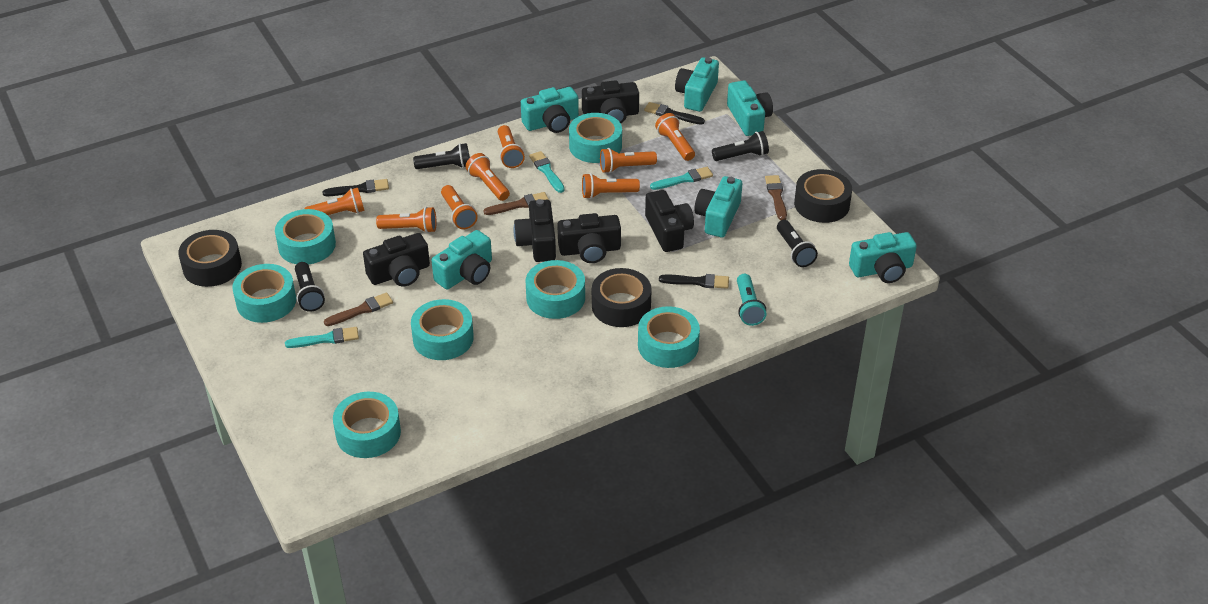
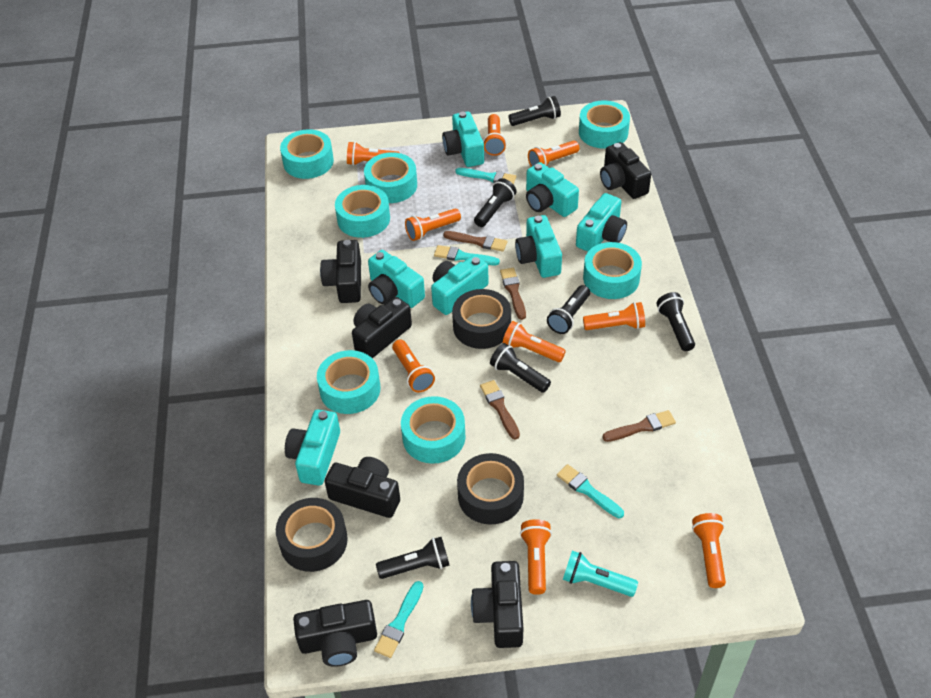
black brush: [322,179,389,196] [644,102,705,125] [659,274,729,289] = 3 -> none = 0
black camera: [363,233,430,286] [514,199,556,262] [557,213,621,263] [582,80,639,123] [645,190,694,252] = 5 -> [293,600,377,667] [320,240,361,303] [325,457,400,518] [352,297,412,358] [471,561,523,648] [600,142,651,199] = 6
black flashlight: [295,262,325,312] [413,143,470,169] [712,131,769,161] [777,220,818,267] = 4 -> [376,537,450,579] [474,178,517,227] [490,343,551,393] [508,96,561,126] [547,285,590,334] [656,292,695,351] = 6
brown brush: [324,292,393,326] [483,192,549,215] [765,175,787,220] = 3 -> [443,231,507,252] [480,380,520,440] [500,268,526,320] [602,410,676,442] = 4
orange flashlight: [304,188,365,215] [376,207,437,233] [441,185,478,229] [465,153,510,201] [498,125,525,168] [582,173,640,199] [600,148,657,173] [655,113,695,161] = 8 -> [347,142,400,166] [392,339,435,392] [405,209,461,241] [483,114,506,156] [503,321,566,362] [520,519,552,595] [528,141,579,167] [583,302,645,330] [692,513,726,588] = 9
turquoise brush: [285,327,359,348] [529,151,565,193] [650,167,713,190] = 3 -> [374,581,424,658] [434,245,500,265] [455,168,516,184] [557,464,624,518] = 4
turquoise camera: [432,230,492,290] [521,87,579,133] [675,57,719,112] [694,176,742,237] [727,80,773,136] [849,232,917,283] = 6 -> [285,410,340,486] [368,250,425,308] [431,255,489,315] [442,112,484,167] [515,215,562,278] [526,162,579,217] [576,193,627,252] = 7

